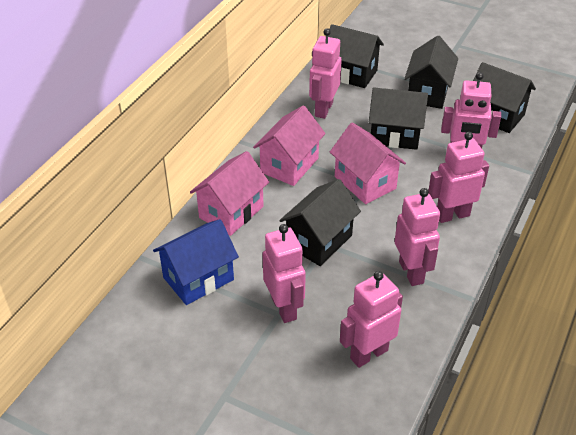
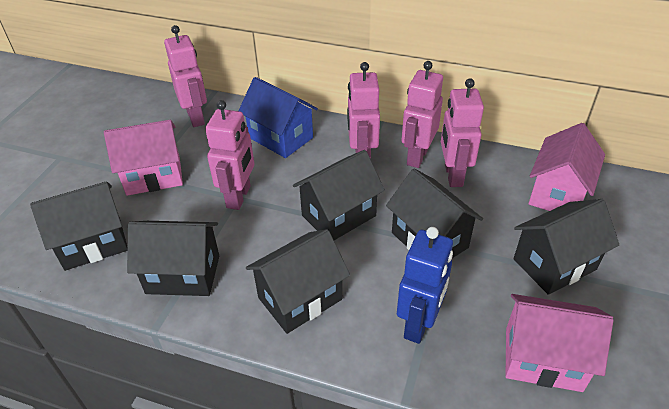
black house: [279,179,361,266] [328,24,384,88] [369,88,428,150] [404,35,458,109] [473,62,536,133] = 5 -> [30,181,128,271] [127,221,219,296] [246,229,350,334] [293,150,385,240] [386,169,483,258] [513,199,619,295] = 6
blue robot: none = 0 -> [397,227,453,344] = 1
pink robot: [262,224,306,323] [309,28,342,119] [340,271,403,368] [394,188,440,286] [428,132,489,223] [441,72,501,148] = 6 -> [164,25,207,127] [205,100,254,210] [347,62,380,159] [401,61,443,168] [441,78,484,187] = 5

